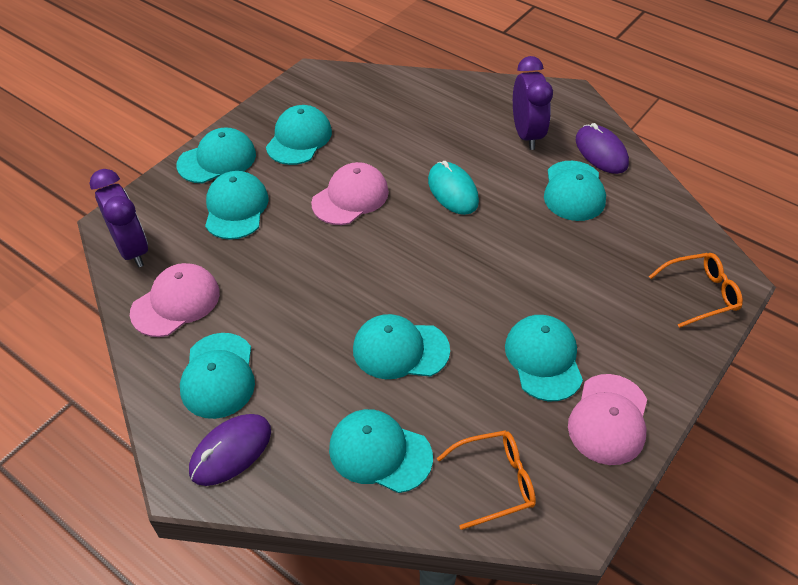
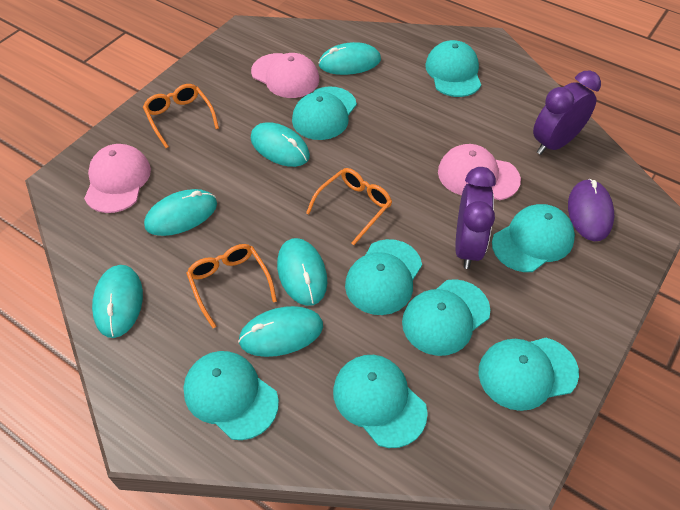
orange glasses: [437,430,536,530] [649,253,743,328] = 2 -> [143,84,219,148] [186,244,277,328] [306,168,392,245] = 3
purple mouse: [189,414,271,486] [576,123,629,174] = 2 -> [568,179,614,241] = 1
turquoise mouse: [428,161,479,215] = 1 -> [92,265,143,338] [144,189,217,236] [238,306,323,357] [251,122,310,167] [277,238,327,306] [318,42,381,75] = 6

